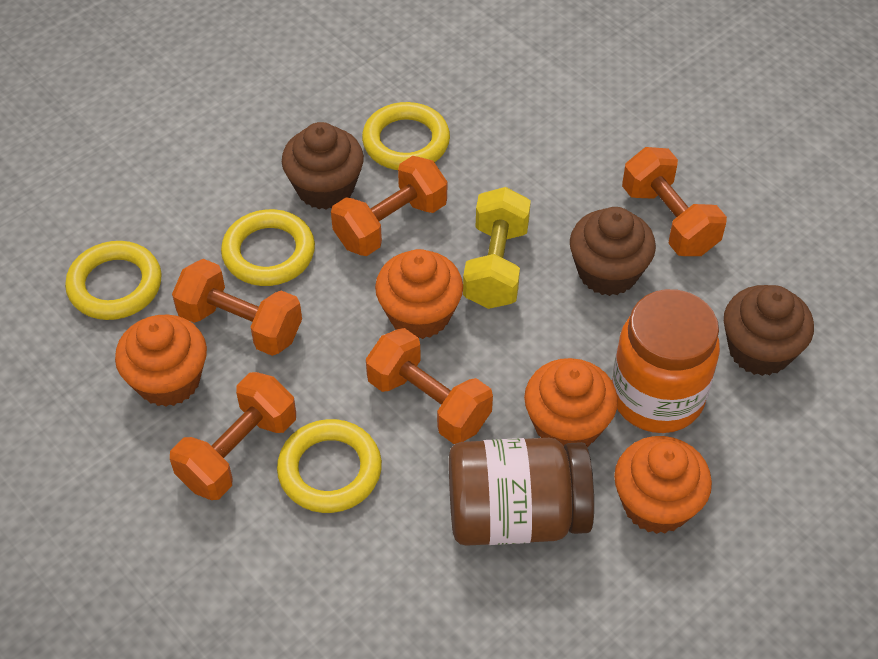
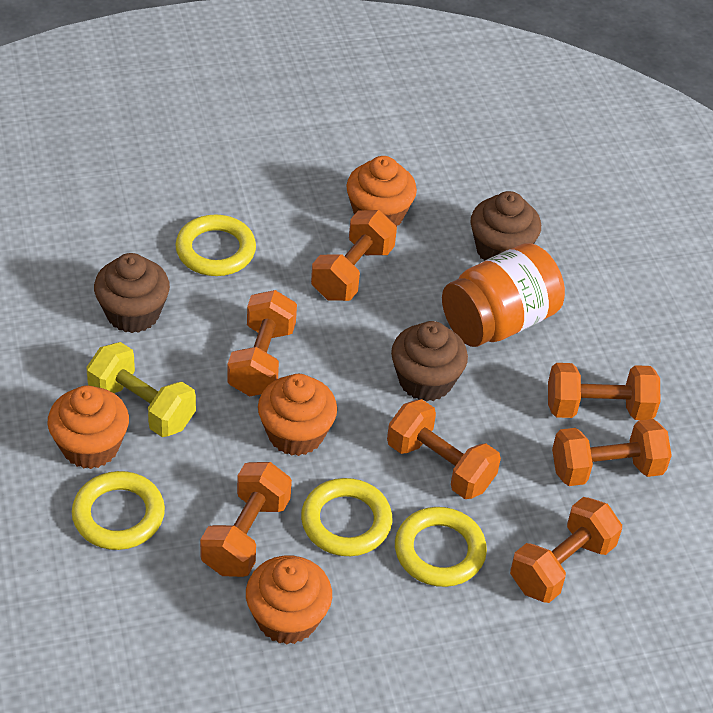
brown jar: [449,438,594,546] = 1 -> none = 0
orange dumbbell: [170,372,296,500] [172,259,302,356] [331,156,447,256] [366,328,493,444] [622,147,727,256] = 5 -> [200,462,292,577] [227,290,297,396] [311,210,397,301] [387,399,501,499] [510,497,622,603] [548,363,660,420] [552,419,672,486] = 7

